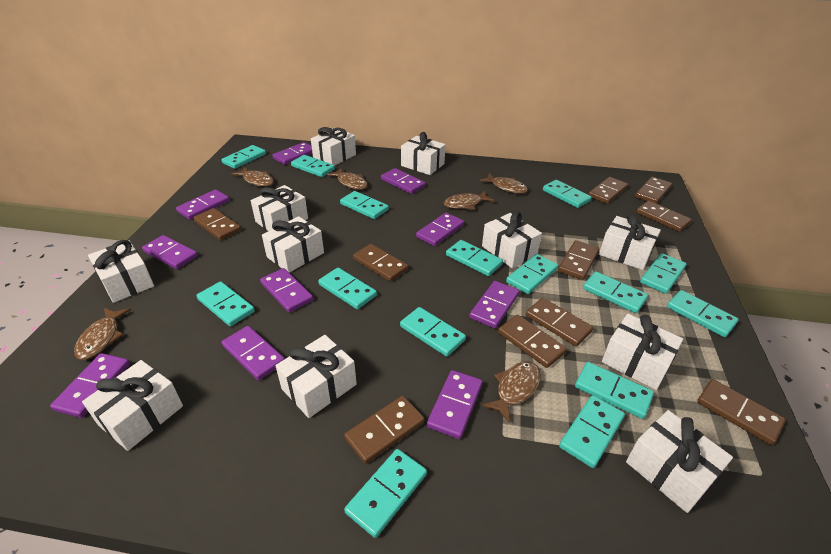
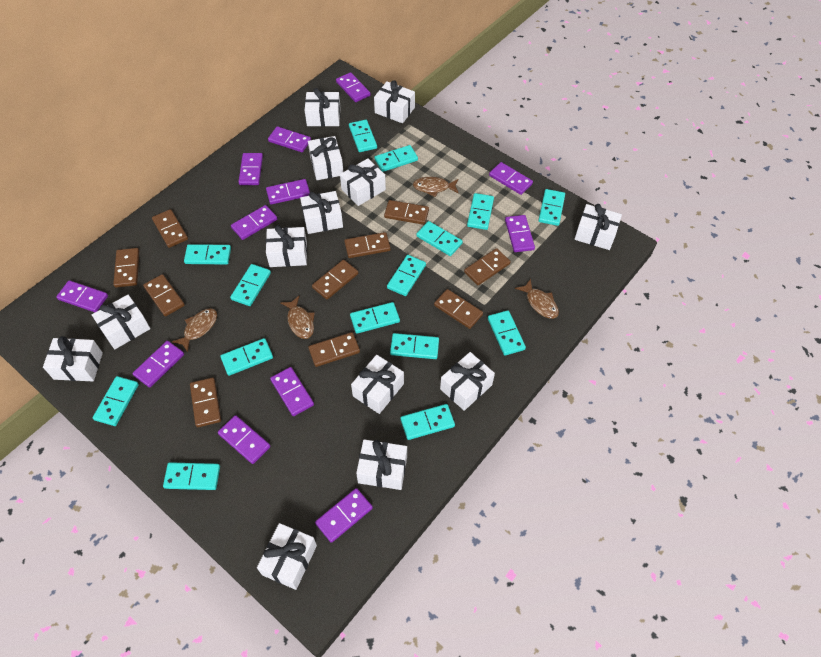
brown fish: [74,308,131,360] [232,167,274,187] [327,168,368,190] [444,191,494,210] [479,173,528,194] [482,361,541,423] = 6 -> [172,308,217,352] [281,296,315,339] [413,177,459,197] [515,279,559,319] = 4
purple domino: [50,353,130,418] [142,235,198,269] [176,189,229,220] [222,326,285,380] [260,268,313,312] [272,142,312,165] [381,168,425,194] [416,213,464,246] [427,370,483,439] [469,281,519,328] = 10 -> [56,280,108,312] [133,341,184,388] [218,415,271,464] [231,205,277,240] [239,153,263,185] [266,179,310,204] [268,126,311,152] [270,367,314,416] [315,488,373,543] [336,72,371,102] [489,162,533,195] [505,215,535,252] = 12
white gift: [82,360,183,451] [88,240,154,303] [251,185,308,231] [262,216,324,273] [276,335,357,418] [311,127,356,166] [401,132,446,175] [482,211,542,268] [599,213,661,270] [602,314,683,390] [626,410,733,513] = 11 -> [43,336,103,381] [92,295,150,349] [257,523,317,590] [266,225,307,267] [300,191,343,234] [305,88,341,127] [308,136,343,180] [340,158,386,206] [351,355,404,414] [356,439,407,490] [374,80,415,123] [440,352,495,411] [574,204,622,250] = 13

